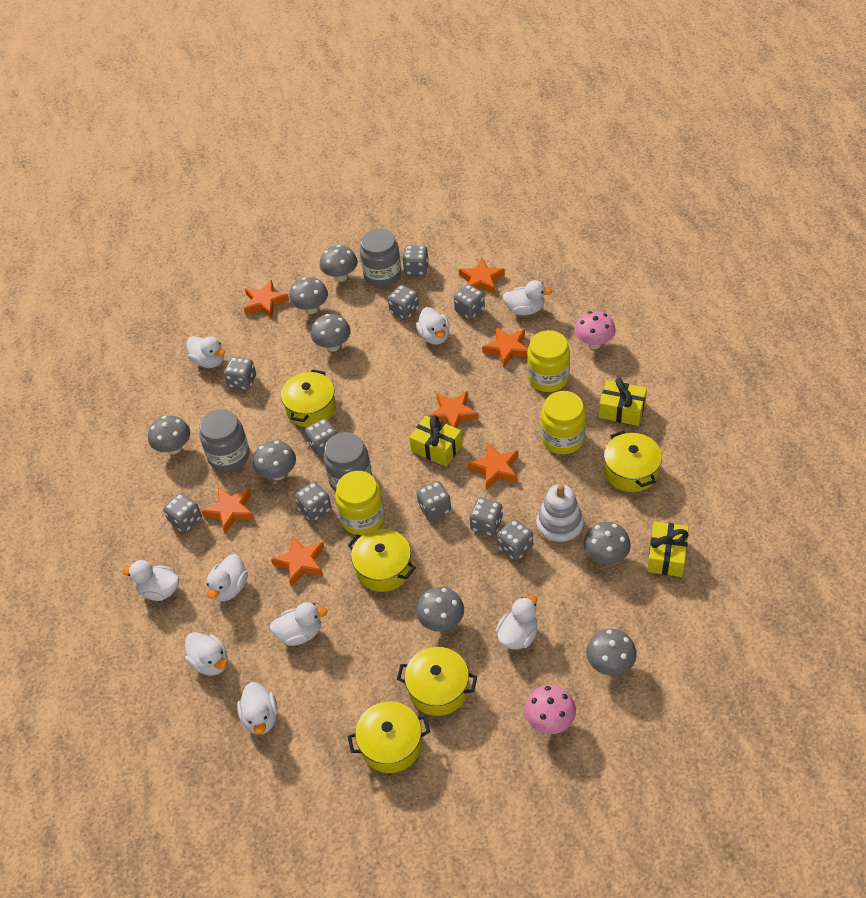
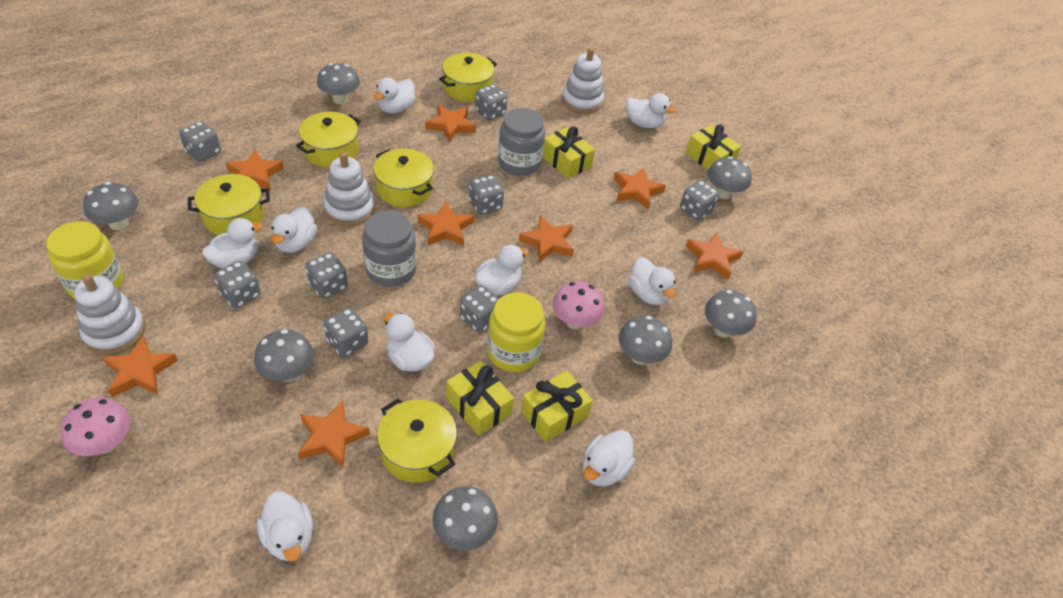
grey dice: [163,493,202,533] [224,357,256,390] [295,482,332,522] [305,419,337,457] [388,285,419,320] [403,245,429,276] [417,481,451,521] [454,284,485,320] [470,497,503,536] [497,519,533,561] = 10 -> [180,121,221,162] [214,261,261,308] [305,252,348,299] [324,308,368,357] [460,285,499,333] [469,175,504,215] [475,84,508,120] [680,180,719,220] = 8
grey jar: [199,409,250,472] [324,432,372,492] [360,229,401,287] = 3 -> [362,210,416,287] [498,108,545,176] = 2
grey mushroom: [148,415,190,454] [253,441,296,480] [289,277,328,314] [311,314,351,352] [319,245,358,282] [416,587,464,632] [583,522,631,564] [586,629,637,676] = 8 -> [83,182,139,230] [254,330,314,382] [317,63,360,104] [433,486,498,551] [619,316,672,365] [705,290,757,338] [708,156,752,199] = 7
orange star: [202,487,255,534] [244,280,289,318] [271,536,324,586] [429,391,479,428] [459,258,505,294] [468,443,518,490] [482,327,528,367] = 7 -> [102,336,178,397] [225,149,284,190] [298,400,370,468] [417,201,474,246] [425,104,476,142] [519,215,574,263] [614,168,666,210] [686,232,744,280] = 8
white stacking toy: [536,484,584,546] = 1 -> [74,274,146,355] [324,152,375,226] [562,47,604,114] = 3
yellow gift: [409,415,462,467] [599,378,647,426] [647,521,689,577] = 3 -> [446,361,514,436] [521,371,593,442] [542,127,595,179] [686,124,741,170] = 4
yellow jar: [335,471,385,535] [527,330,570,392] [541,391,586,454] = 3 -> [46,221,124,299] [487,292,546,372] = 2

